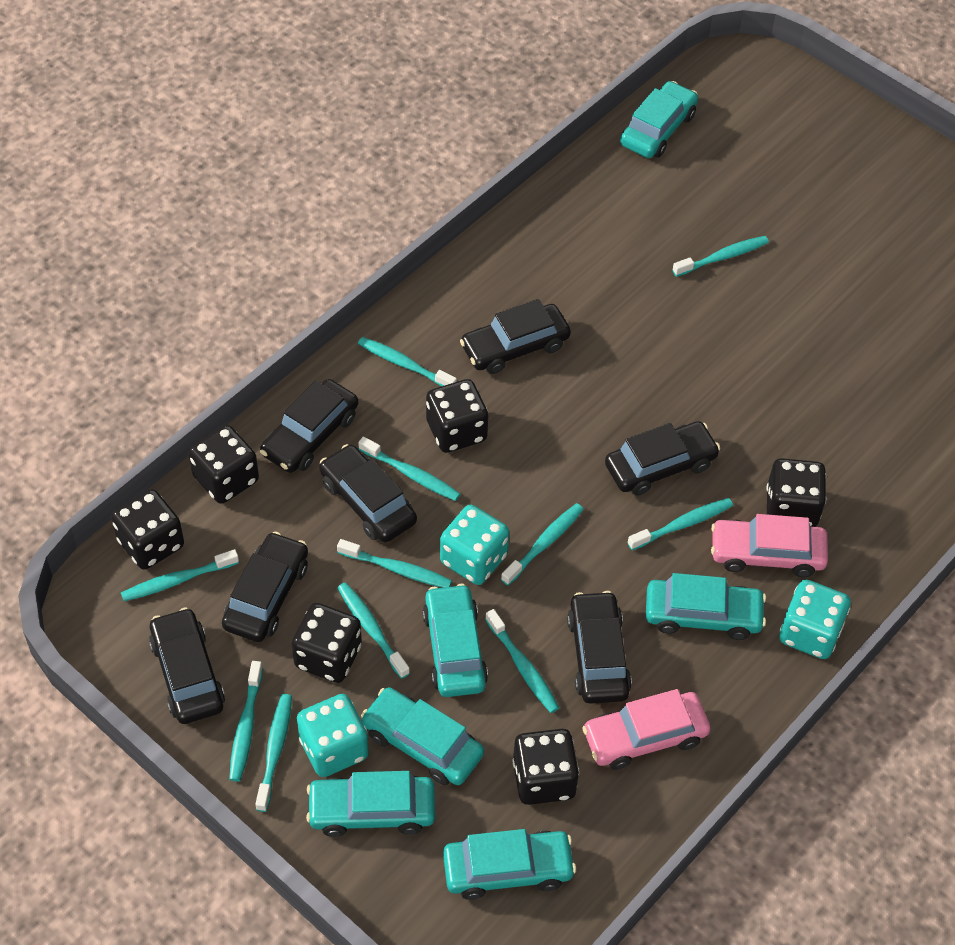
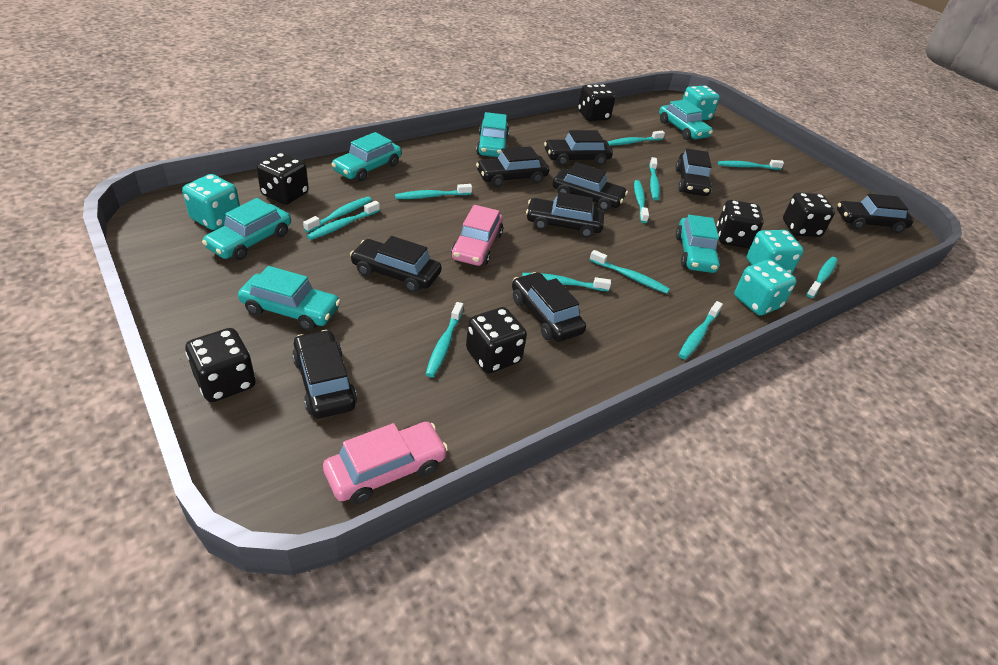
black car: [149,607,225,724] [222,532,308,642] [260,379,358,473] [320,444,417,543] [460,299,571,374] [567,591,632,704] [605,421,720,496] = 7 -> [292,330,357,419] [350,236,442,292] [476,146,549,187] [512,272,586,342] [526,192,604,238] [544,130,613,166] [553,162,628,211] [675,148,712,196] [837,194,914,233] = 9
turquoise dice: [297,694,369,777] [440,505,509,585] [779,580,851,659] = 3 -> [182,174,240,230] [682,85,720,121] [734,260,797,316] [747,230,804,274] = 4
turquoise toothbrush: [121,549,239,601] [229,661,263,781] [255,694,292,812] [337,539,452,588] [338,582,410,679] [358,337,457,386] [358,437,460,501] [485,609,559,713] [501,503,584,585] [627,498,733,550] [673,236,769,277] = 11 -> [303,197,372,233] [307,201,380,240] [395,184,472,199] [426,302,463,377] [522,273,611,291] [590,250,670,294] [608,131,665,146] [634,180,649,223] [649,157,660,201] [679,301,723,360] [718,160,784,170] [807,257,838,298] = 12

